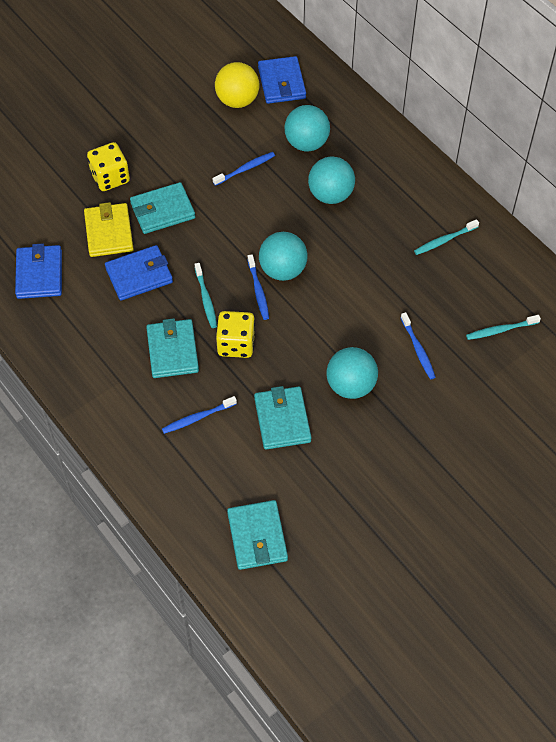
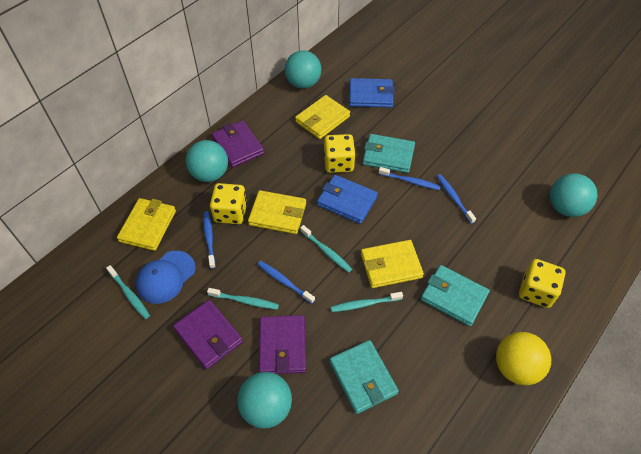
blue cap: none = 0 -> [136,251,195,304] = 1
blue wallet: [15,243,62,299] [105,245,173,301] [258,56,306,104] = 3 -> [317,175,378,224] [349,78,395,108] = 2
purple wallet: none = 0 -> [173,300,243,370] [212,120,264,168] [259,315,306,374] = 3
turquoise toothbrush: [195,263,217,328] [414,219,479,255] [466,315,541,340] = 3 -> [106,265,150,319] [207,288,279,310] [300,225,352,272] [331,292,403,312] = 4
turquoise wallet: [130,182,195,234] [146,318,199,378] [227,500,288,570] [254,386,311,450] = 4 -> [330,340,399,414] [363,134,415,173] [421,265,490,326] = 3
yellow dice: [87,142,130,191] [216,311,255,358] = 2 -> [210,183,247,224] [324,134,356,173] [519,259,566,308] = 3
yellow wallet: [84,202,134,257] = 1 -> [117,198,176,251] [248,190,306,234] [295,95,350,139] [361,240,424,288] = 4

